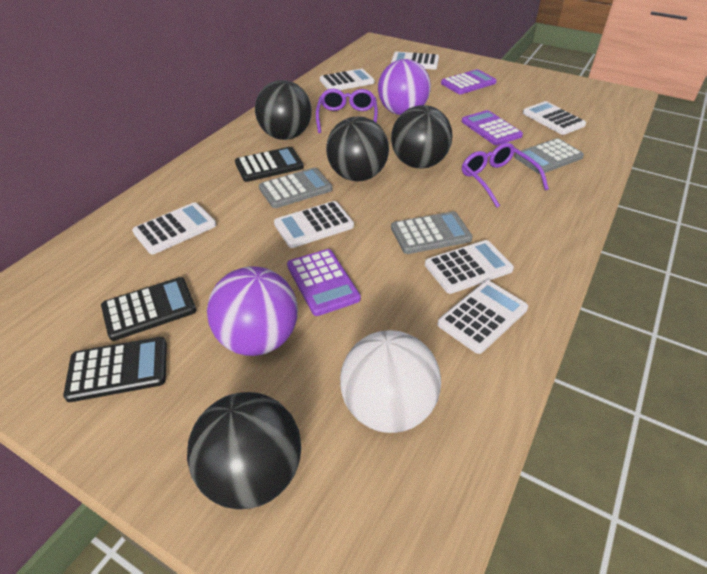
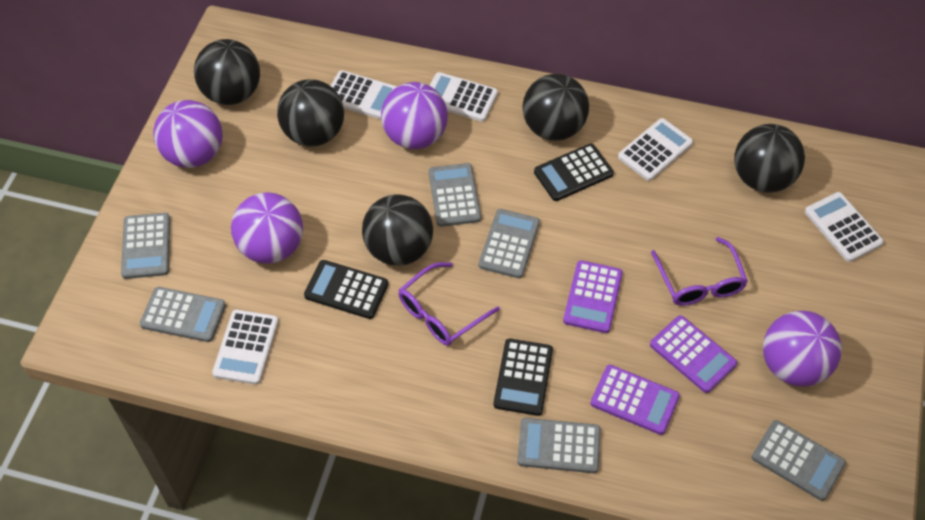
black ball: [187,392,301,509] [255,80,312,140] [326,116,389,181] [391,105,452,168] = 4 -> [194,39,260,105] [277,79,344,146] [362,194,433,266] [522,74,589,141] [734,124,805,193] = 5
grey calculator: [259,168,333,208] [391,211,473,254] [514,138,584,174] = 3 -> [121,213,170,279] [140,287,226,342] [428,163,481,227] [479,209,540,278] [517,418,601,473] [752,420,846,501] = 6
purple ball: [207,266,298,356] [378,59,431,115] = 2 -> [153,100,223,168] [231,192,303,264] [381,82,448,149] [763,311,842,387] = 4
white ball: [340,330,441,433] = 1 -> none = 0
white calculator: [132,202,216,254] [274,201,354,248] [320,68,374,90] [391,52,439,70] [425,240,514,294] [437,280,528,354] [523,101,586,135] = 7 -> [212,310,279,385] [331,70,398,119] [430,72,498,122] [618,118,693,181] [805,192,884,262] = 5

